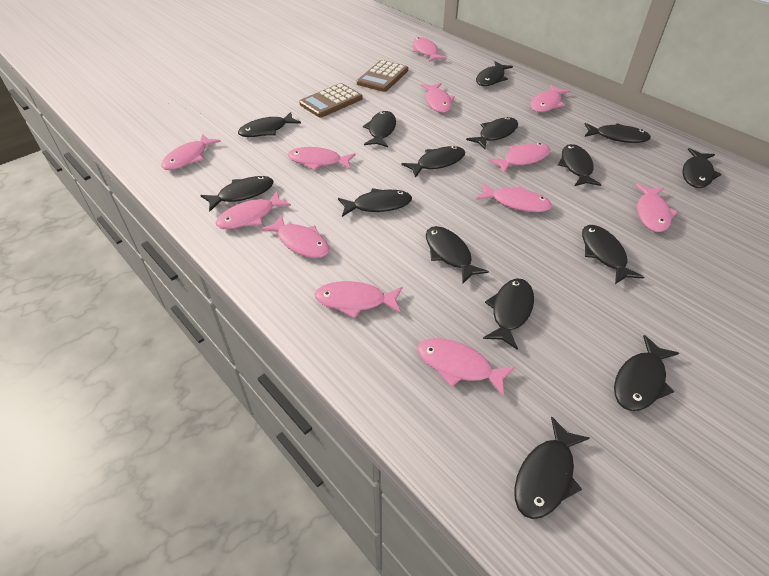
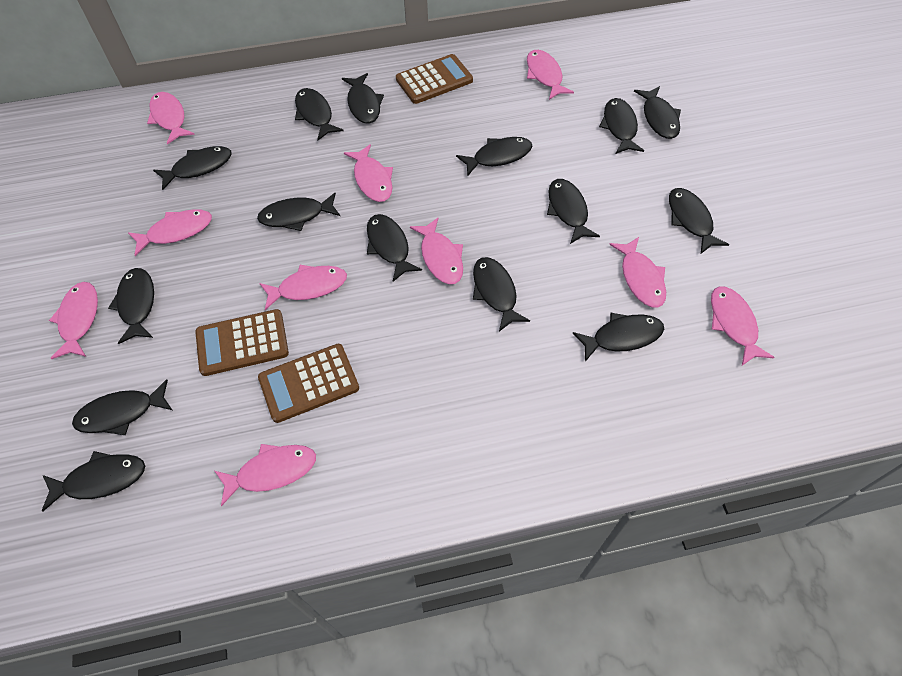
brown calculator: [299,83,363,118] [357,60,408,92] = 2 -> [195,309,289,376] [258,344,359,423] [396,54,473,104] = 3
pink fish: [161,133,221,170] [216,191,291,229] [260,214,329,258] [288,147,356,170] [315,281,402,318] [413,37,447,62] [417,338,515,397] [421,83,455,113] [476,183,552,212] [488,143,550,173] [531,85,570,112] [636,184,678,232] = 12 -> [49,282,98,359] [128,209,212,256] [147,92,195,145] [215,444,316,506] [259,265,347,310] [344,144,393,202] [410,218,463,284] [527,50,574,100] [609,237,666,307] [711,286,775,365] = 10

